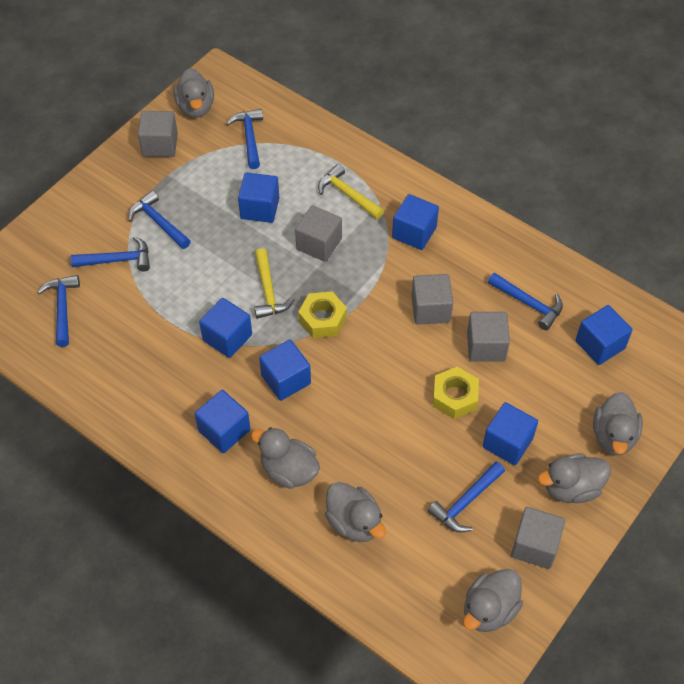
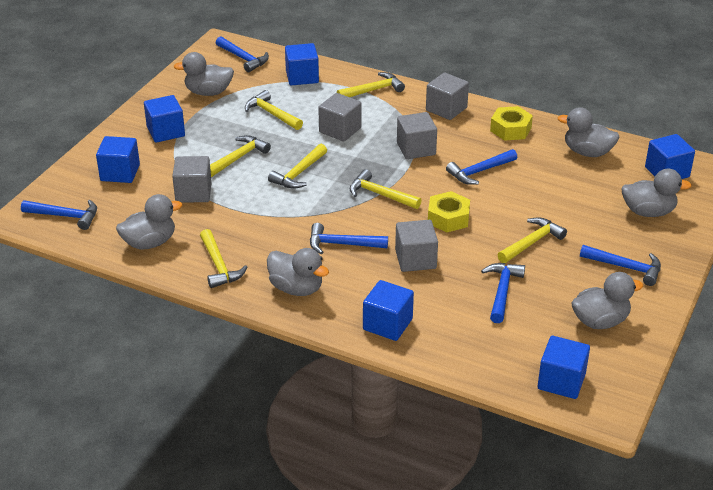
blue cube: [195,390,250,453] [199,298,252,358] [238,172,279,223] [259,340,311,401] [392,194,439,250] [483,402,538,465] [575,305,633,365] = 7 -> [96,136,140,183] [144,95,185,143] [285,43,319,85] [363,280,414,341] [538,336,590,399] [645,134,695,179] = 6
yellow hammer: [254,248,295,319] [318,164,384,219] = 2 -> [200,229,248,288] [210,135,271,177] [245,90,303,130] [268,144,327,189] [337,72,405,97] [350,169,422,209] [498,217,567,263] = 7

